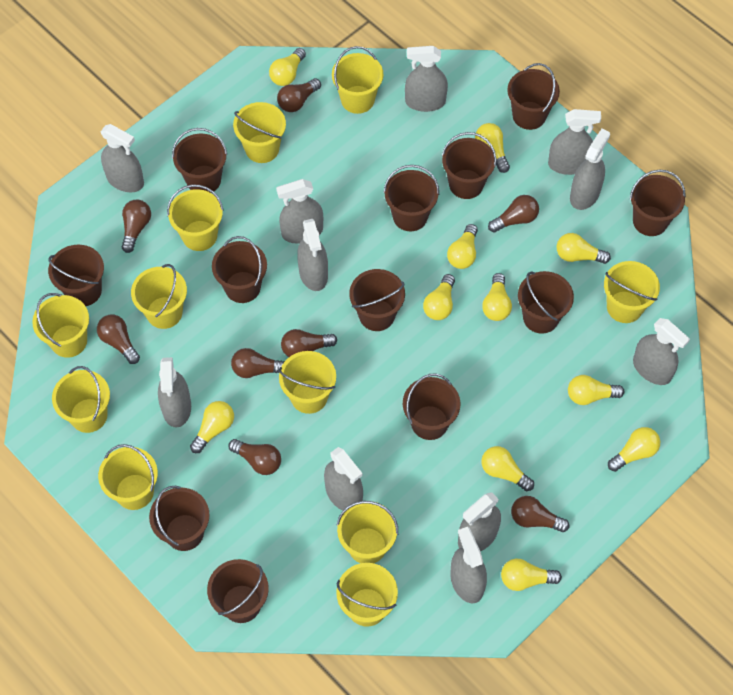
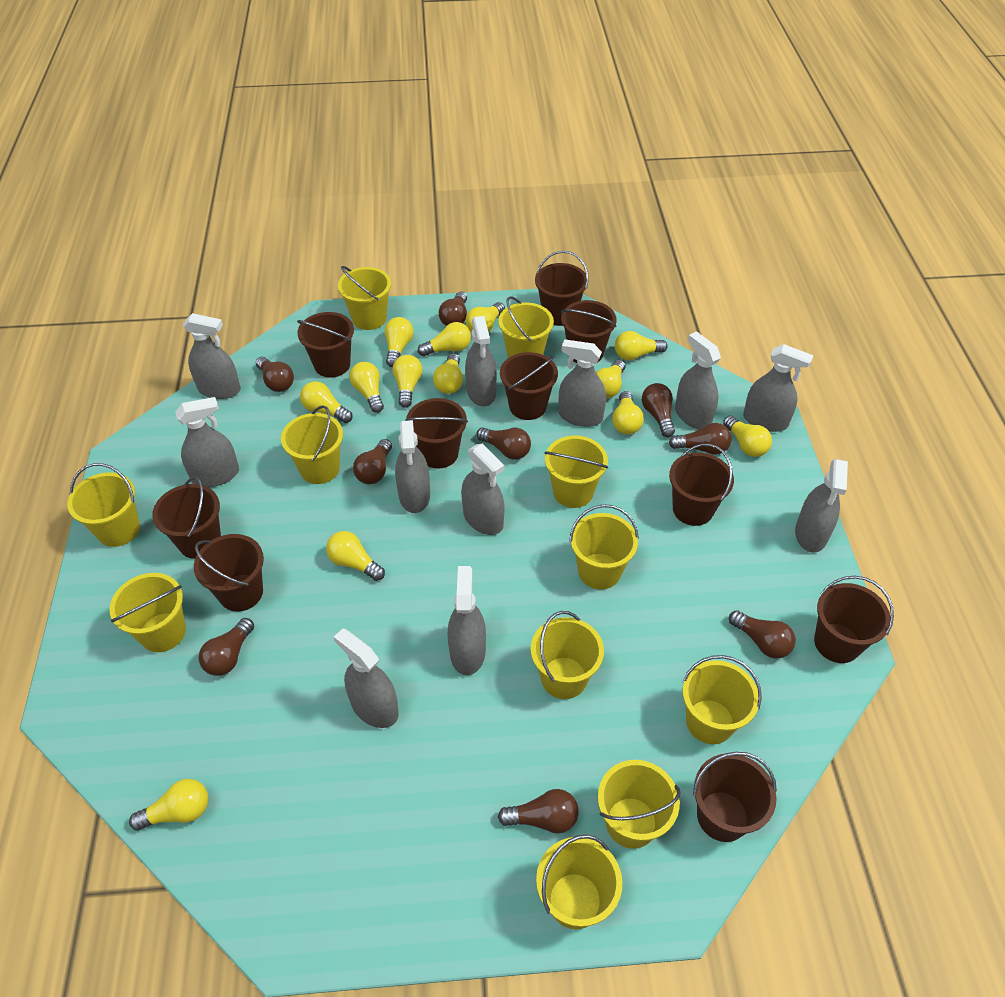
brown bucket: [48,245,104,306] [149,486,209,551] [172,128,227,193] [207,559,269,623] [212,236,267,303] [349,269,405,331] [383,165,439,231] [403,373,460,440] [442,132,497,199] [507,63,560,130] [518,271,574,334] [630,170,686,236] = 12 -> [152,476,221,559] [194,534,264,612] [297,312,354,378] [405,398,468,468] [500,352,558,420] [535,251,588,326] [561,300,617,363] [669,444,734,526] [693,752,777,842] [814,576,894,663] = 10
brown light bulb: [97,315,140,364] [122,200,151,253] [228,439,281,475] [231,348,285,378] [277,78,321,112] [281,329,337,357] [488,195,539,232] [511,496,569,532] = 8 -> [199,618,254,676] [256,357,294,392] [353,439,392,484] [438,291,467,326] [476,427,531,460] [498,789,579,834] [642,383,675,437] [669,423,732,455] [729,610,796,659] = 9
yellow light bulb: [190,401,234,453] [269,48,306,86] [423,274,455,320] [447,224,478,269] [475,123,510,173] [481,446,534,491] [482,273,512,321] [501,559,562,591] [557,233,611,264] [568,375,624,405] [608,427,660,472] = 11 -> [129,779,208,831] [300,381,352,423] [326,531,385,581] [349,362,384,413] [385,317,414,367] [392,355,422,408] [418,322,471,356] [433,353,463,394] [466,302,505,332] [596,360,625,398] [612,391,644,434] [615,331,668,360] [723,416,772,457] = 13

